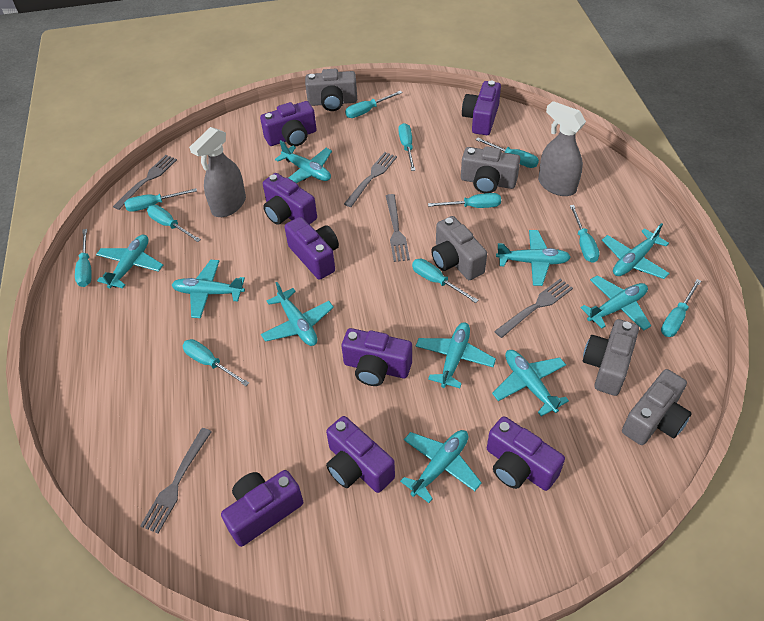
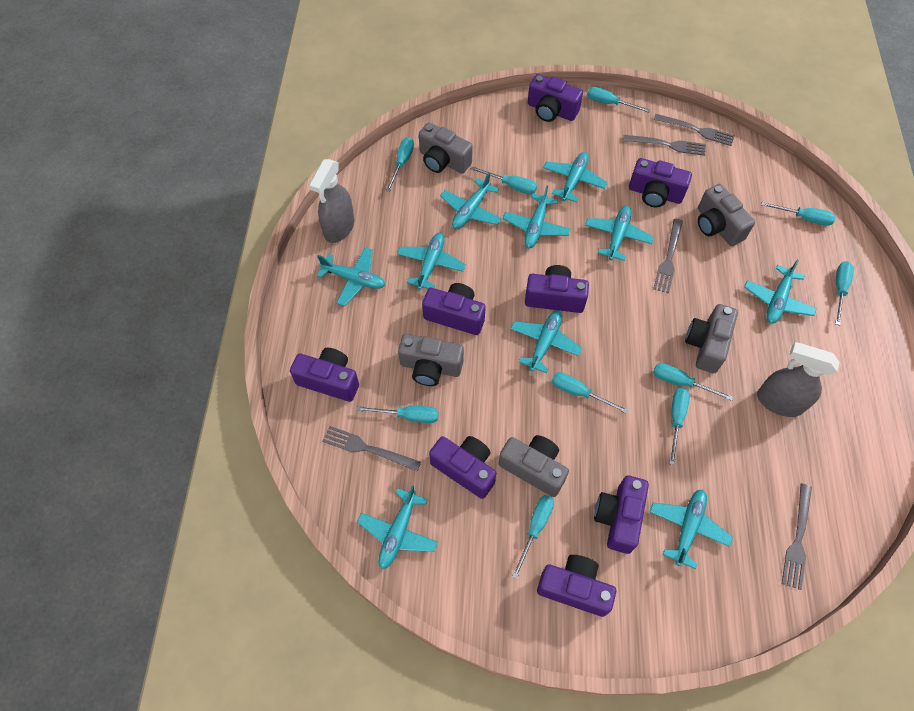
turquoise screwdriver: [75,229,92,287] [124,188,197,212] [147,205,201,242] [182,339,249,386] [345,90,403,118] [398,123,416,171] [412,259,478,303] [428,193,501,208] [476,138,539,168] [570,205,600,263] [661,279,701,337] = 11 -> [356,406,438,423] [386,137,414,192] [471,166,537,194] [512,495,554,579] [552,372,629,414] [587,87,651,113] [653,363,733,401] [669,388,690,465] [761,202,836,226] [835,261,854,325] = 10

